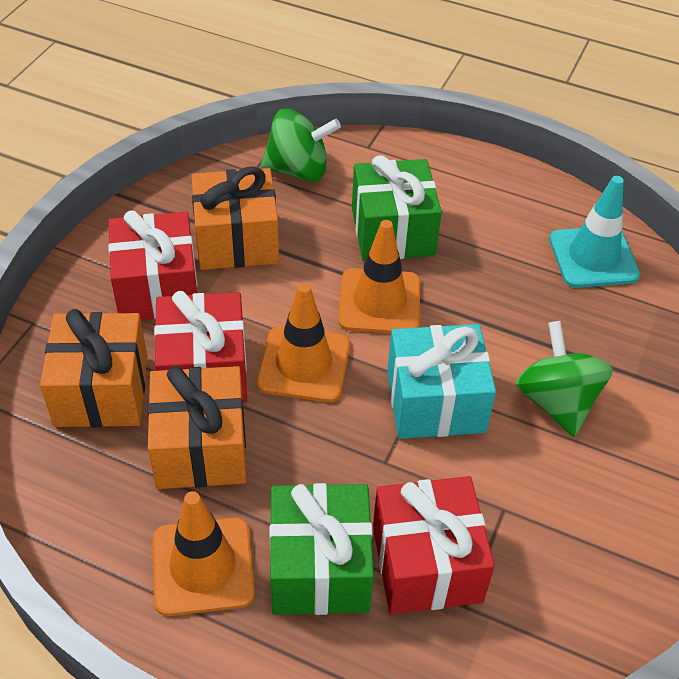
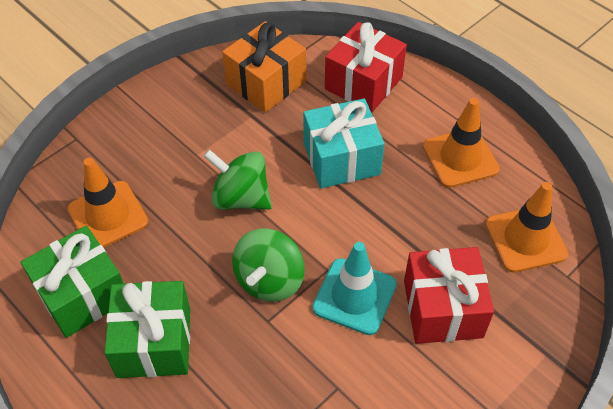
orange gift: [40,309,148,427] [148,366,246,489] [191,167,279,270] = 3 -> [222,21,306,113] = 1
red gift: [108,210,197,320] [154,291,247,403] [373,476,495,614] = 3 -> [325,22,407,113] [404,247,494,344] = 2

